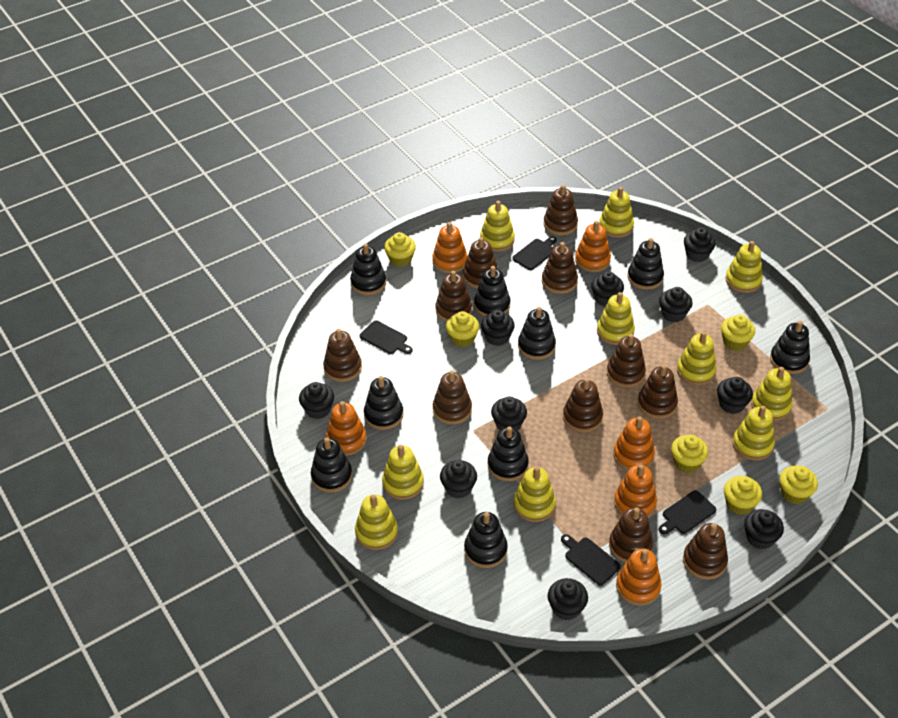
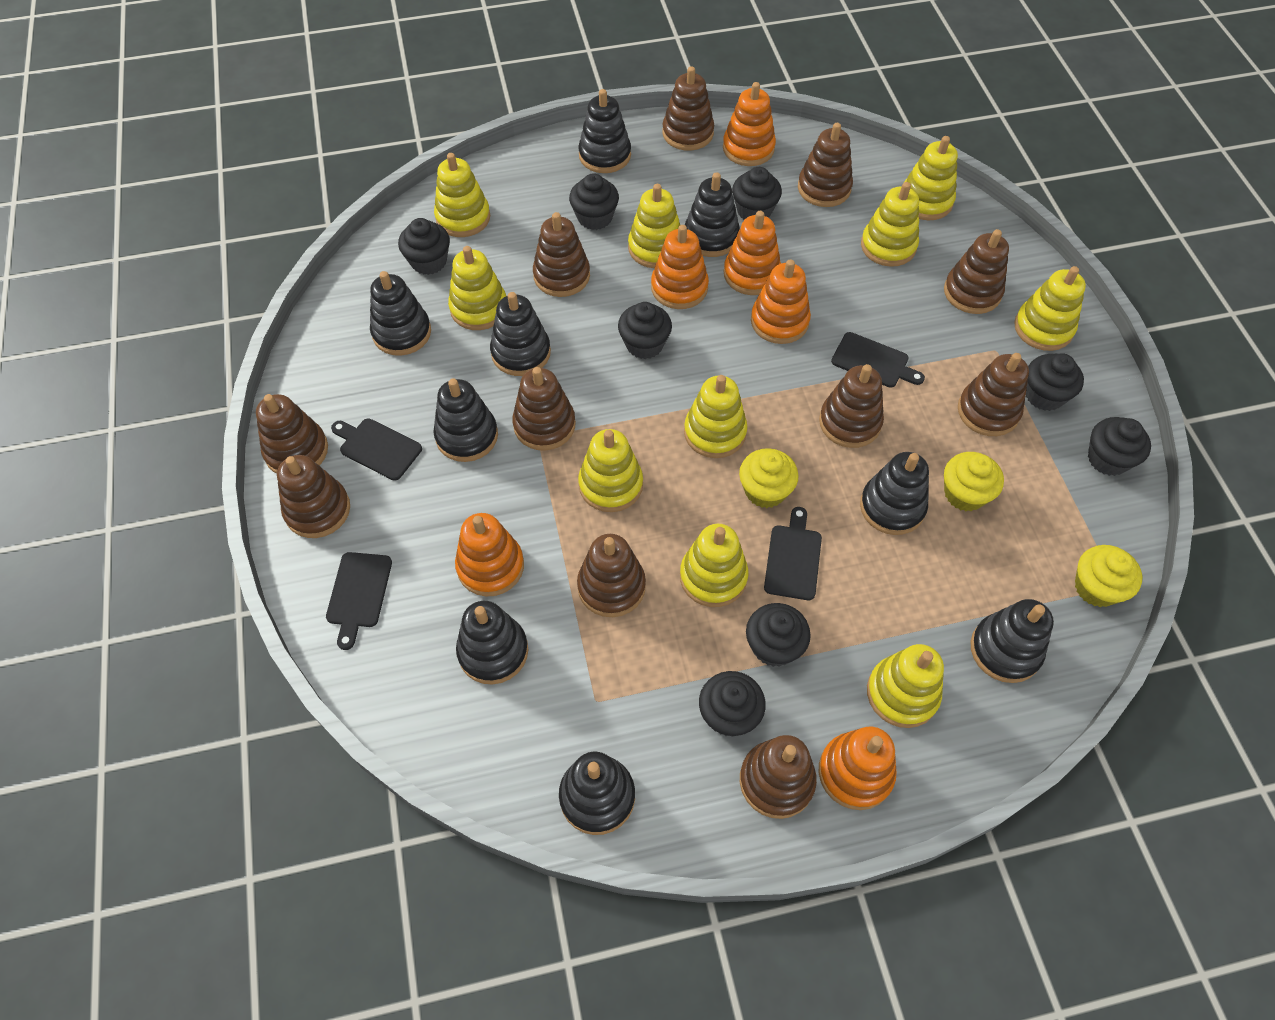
black cupcake: [299,382,334,419] [440,460,477,498] [481,310,515,346] [491,396,527,430] [548,578,588,620] [591,271,624,306] [659,287,693,323] [684,228,716,262] [717,377,753,414] [744,509,784,549] = 10 -> [398,218,450,275] [569,173,619,230] [618,302,672,359] [699,671,766,737] [732,167,782,220] [746,603,811,667] [1026,353,1084,411] [1088,417,1151,476] = 8
yellow cupcake: [384,232,416,267] [446,311,479,347] [671,435,708,473] [721,314,755,351] [724,476,762,515] [779,466,818,504] = 6 -> [739,448,799,508] [944,452,1004,511] [1075,545,1142,607] = 3

